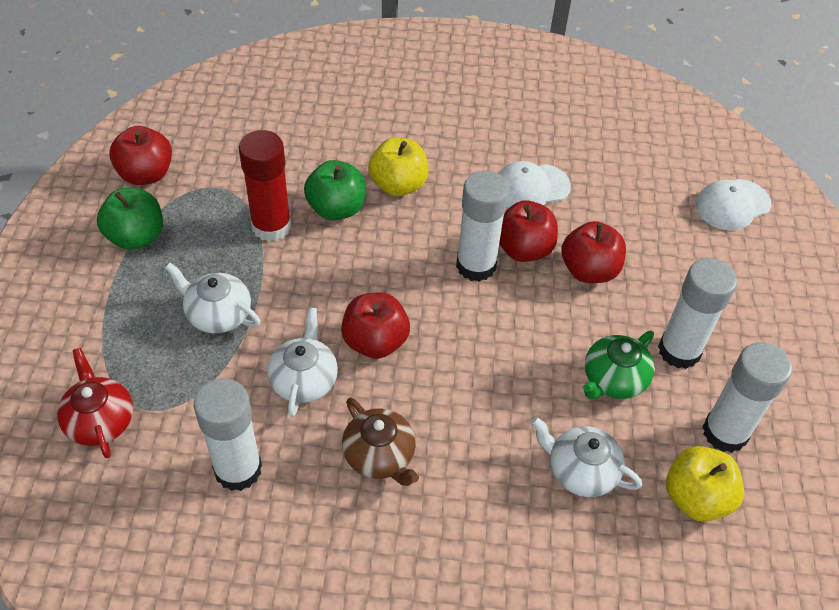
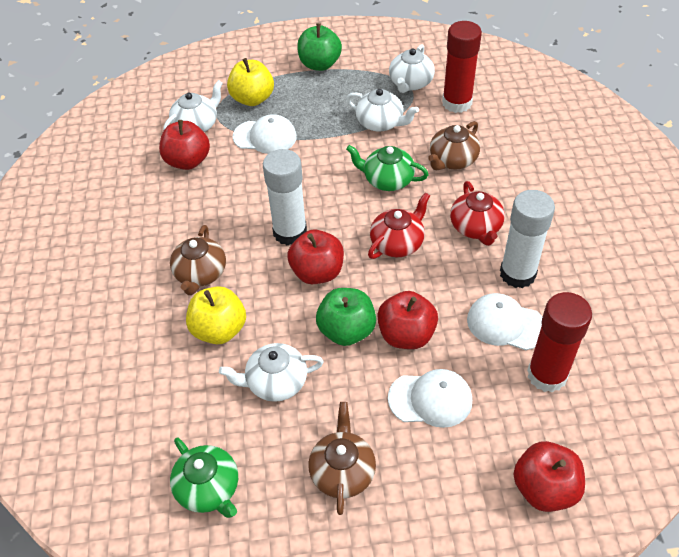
brown teapot: [342,398,419,486] = 1 -> [170,225,226,295] [308,402,376,515] [428,121,480,170] = 3
green teapot: [583,331,655,399] = 1 -> [170,438,238,518] [346,145,429,191] = 2
red glue stick: [239,130,291,242] = 1 -> [442,21,482,113] [527,292,592,393] = 2
red teapot: [57,348,133,458] = 1 -> [368,193,430,259] [450,181,505,246] = 2
white cap: [498,161,571,208] [696,179,771,231] = 2 -> [233,114,297,154] [388,369,472,428] [467,293,543,350] = 3
white glue stick: [194,378,262,491] [456,171,509,281] [658,258,737,369] [703,342,792,453] = 4 -> [263,149,307,245] [500,190,555,288] = 2
white teapot: [165,263,260,333] [267,307,338,417] [531,417,642,497] = 3 -> [163,80,223,132] [219,343,324,402] [346,89,419,132] [389,44,435,93] = 4

